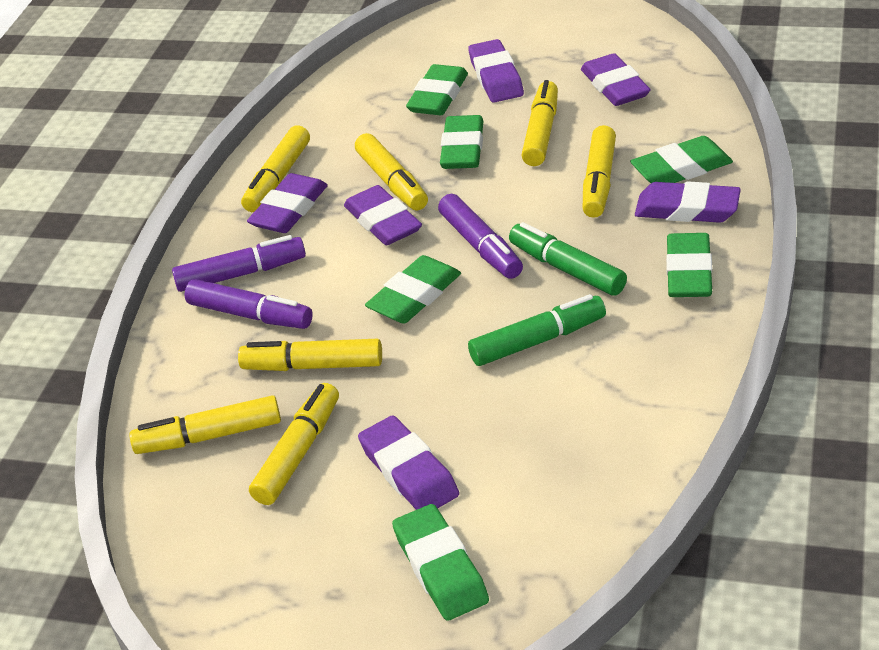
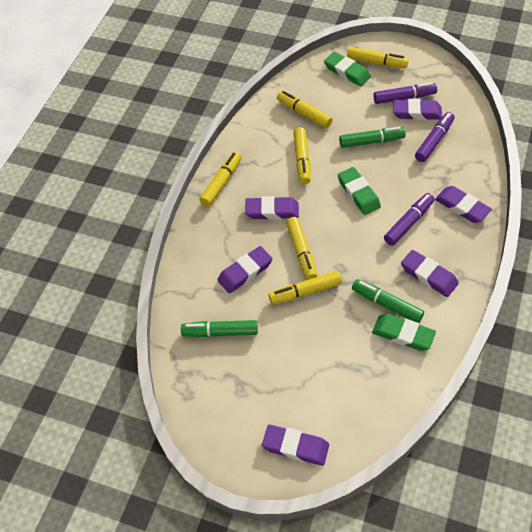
green eraser: [365,255,461,324] [392,504,489,621] [406,64,468,115] [440,115,484,169] [630,136,733,183] [666,233,712,297] = 6 -> [324,52,371,86] [338,167,381,215] [372,314,436,351] = 3
green marker: [468,294,606,366] [509,222,627,296] = 2 -> [181,320,258,337] [339,127,406,148] [352,279,424,323] = 3
yellow marker: [129,395,281,454] [238,339,382,371] [241,125,310,212] [249,383,339,505] [355,133,428,211] [521,80,558,166] [583,125,616,218] = 7 -> [200,152,242,206] [269,271,342,304] [277,91,333,128] [286,217,317,280] [293,127,311,184] [347,47,408,68] = 6

